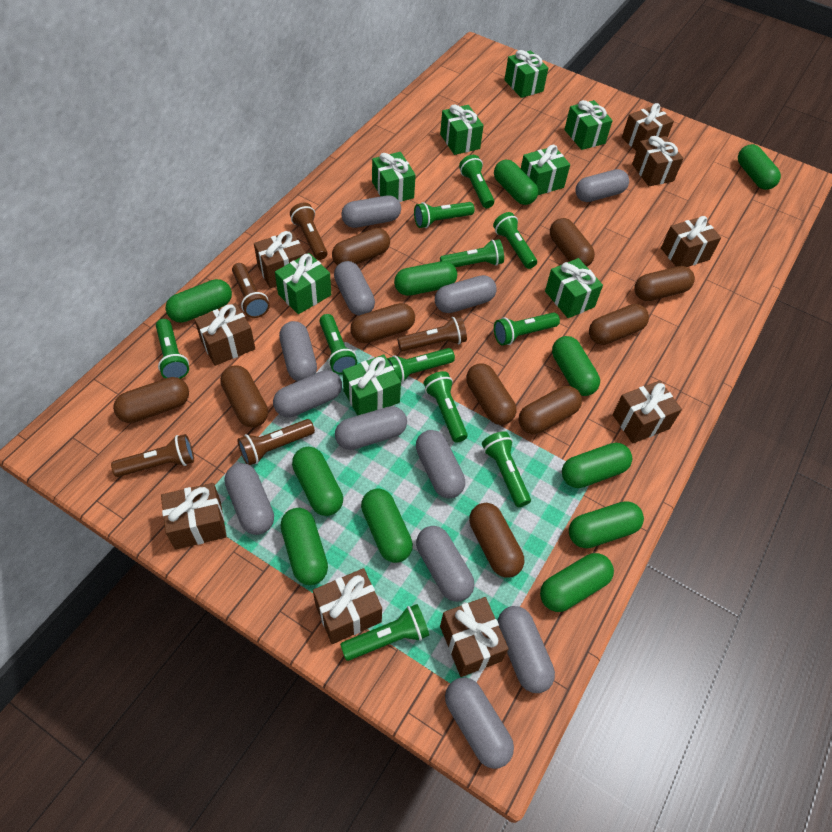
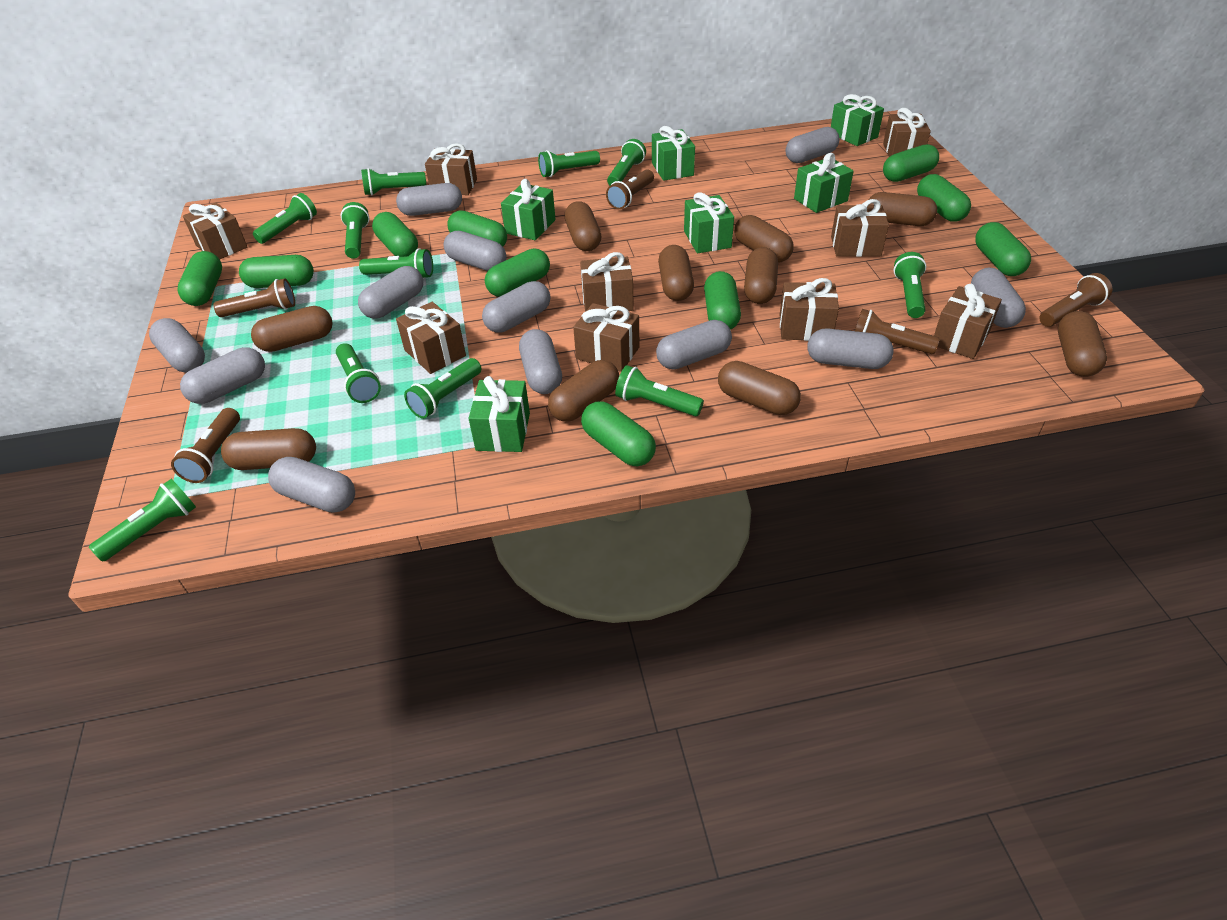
green capsule: [166,279,232,323] [281,508,328,585] [292,447,343,516] [361,489,413,563] [394,261,457,296] [494,159,538,205] [540,553,614,612] [552,336,600,396] [562,443,632,488] [569,501,644,548] [738,144,781,190] = 11 -> [177,251,222,306] [239,255,314,288] [372,212,418,257] [447,210,507,246] [485,249,550,297] [581,401,656,466] [704,271,741,330] [883,144,939,182] [917,174,971,222] [975,222,1031,276] = 10
green gift: [275,253,331,314] [343,354,401,416] [372,152,416,202] [440,104,484,155] [504,50,548,98] [521,145,570,195] [545,258,603,318] [564,100,613,150] = 8 -> [468,376,530,452] [501,179,556,240] [652,126,695,181] [684,192,734,253] [794,153,854,213] [831,94,884,146] = 6

